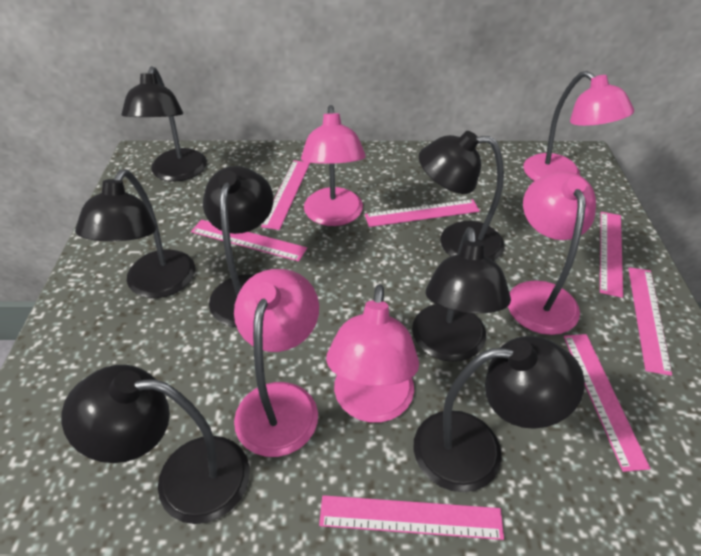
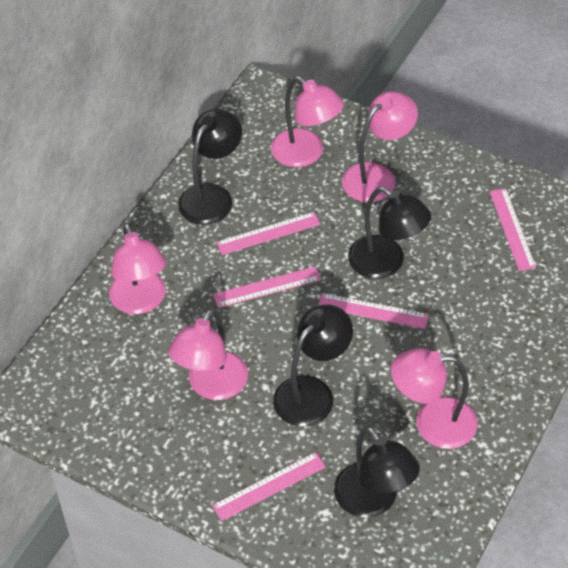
black lamp: [61,365,250,524] [75,169,195,298] [122,66,207,182] [203,166,273,327] [412,227,511,362] [414,336,585,492] [419,131,504,261] = 7 -> [178,109,242,225] [273,305,353,427] [334,426,420,518] [348,187,432,279] = 4
pink ruler: [191,220,307,262] [261,160,310,230] [319,495,504,540] [365,199,480,227] [563,334,651,472] [600,212,623,298] [628,267,672,376] = 7 -> [212,452,326,521] [213,266,321,308] [216,212,320,255] [318,293,429,329] [489,188,536,271] = 5

